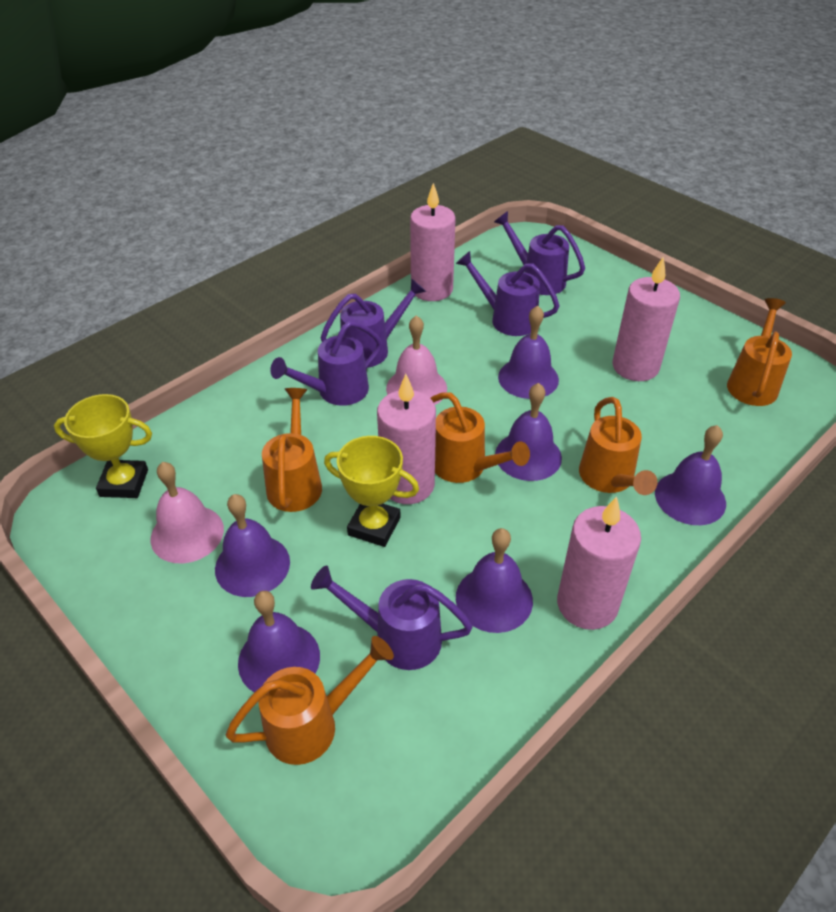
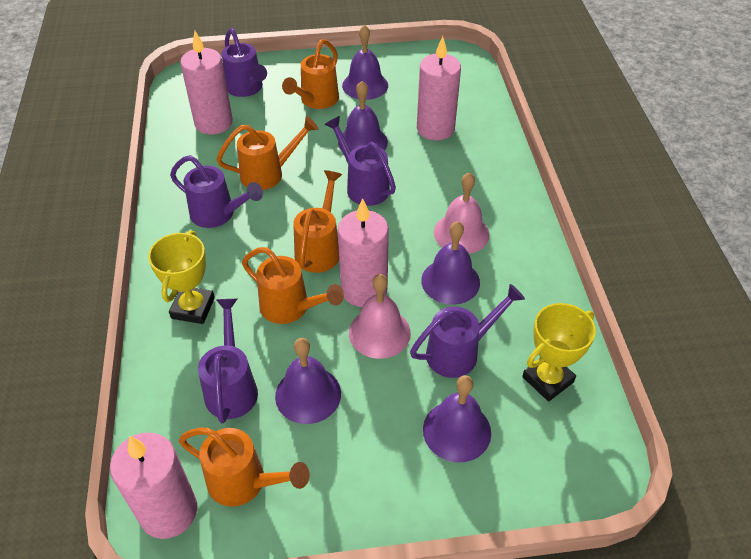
purple bell: [215,494,290,597] [238,591,320,692] [456,528,533,633] [495,383,562,481] [498,306,559,399] [655,425,726,525] = 6 -> [275,338,341,424] [338,81,388,152] [342,25,388,100] [421,221,480,305] [423,375,491,462] = 5

